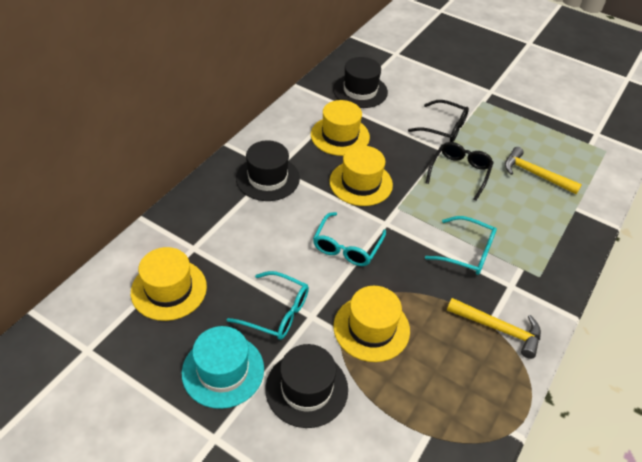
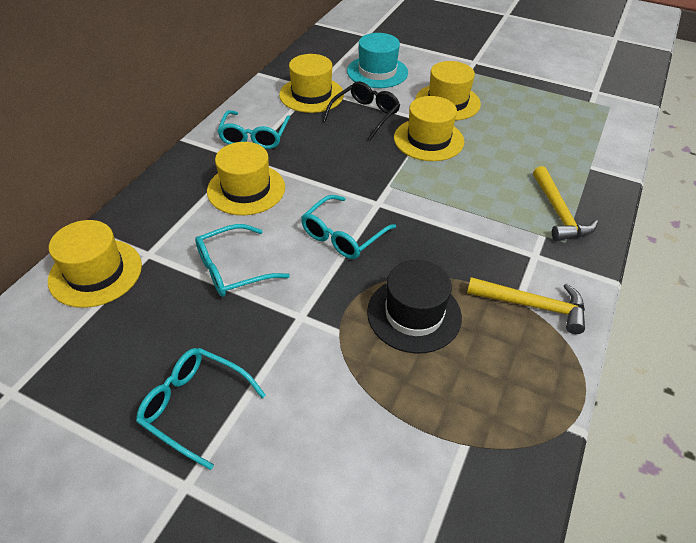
black glasses: [408,100,469,142] [426,142,494,201] = 2 -> [323,81,400,141] = 1
black hat: [236,140,300,201] [265,344,348,428] [333,57,388,108] = 3 -> [367,260,462,353] = 1
turquoise glasses: [226,271,309,340] [313,212,386,266] [425,216,497,275] = 3 -> [136,348,266,470] [195,224,290,297] [217,110,290,149] [301,195,396,259] = 4
yellow hat: [131,247,207,321] [311,100,370,156] [329,145,393,206] [333,286,410,362] = 4 -> [48,220,142,308] [207,142,285,215] [279,54,344,113] [394,96,464,161] [415,61,481,121] = 5

